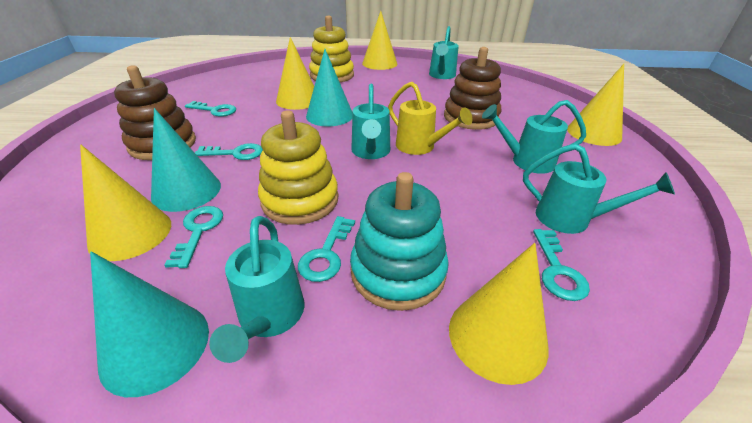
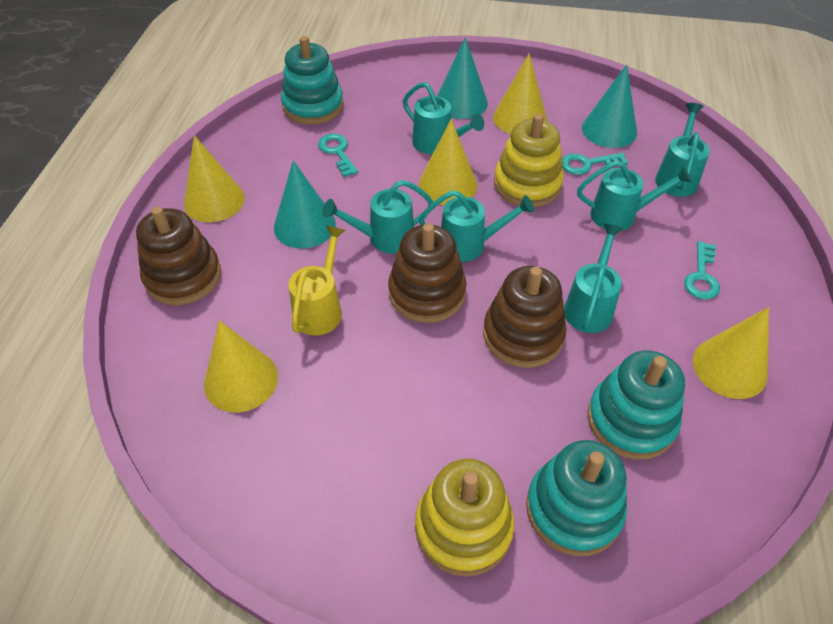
brown stacking toy: [114,65,196,160] [444,47,501,130] = 2 -> [136,206,221,305] [388,223,466,323] [483,266,567,368] = 3
turquoise key: [164,206,223,268] [185,101,236,117] [195,143,263,160] [298,216,355,282] [533,229,590,301] = 5 -> [318,134,358,177] [562,153,628,175] [684,241,720,300] = 3
turquoise stacking toy: [350,172,449,311] = 1 -> [281,36,344,125] [526,440,627,556] [587,351,685,460] = 3
turquoise watering can: [209,216,304,363] [351,84,390,159] [429,26,459,79] [482,100,586,174] [523,143,675,234] = 5 -> [323,180,433,254] [403,82,484,154] [419,190,534,262] [564,224,623,333] [577,160,692,231] [655,103,710,197] = 6

